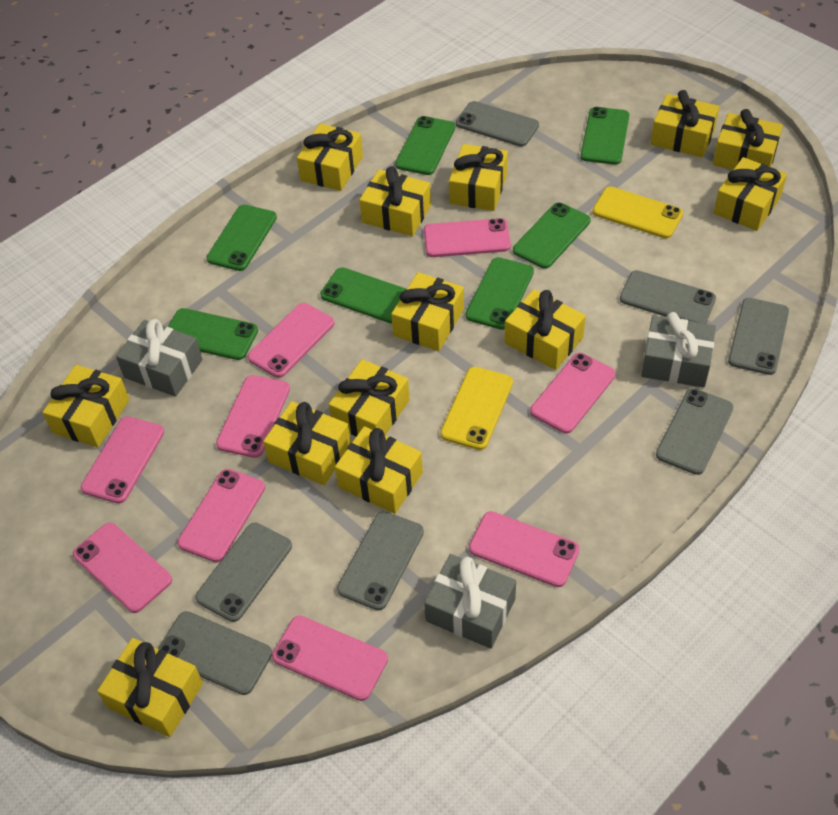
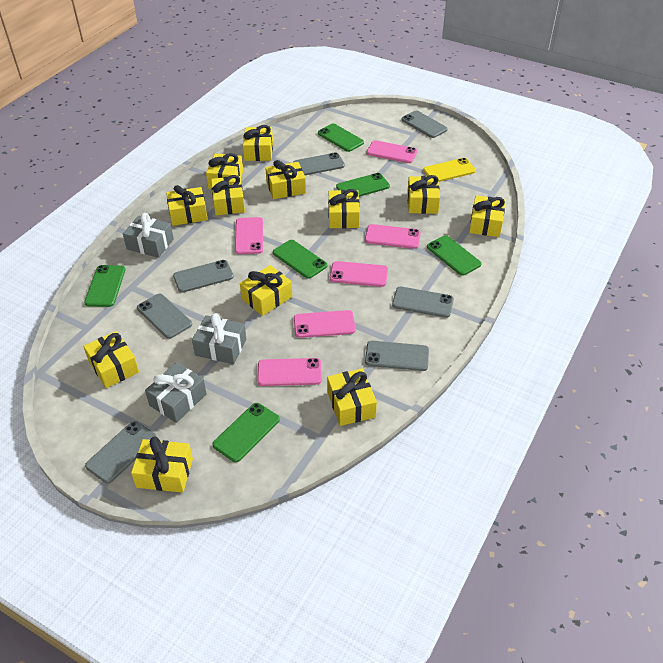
green phone: [168,308,258,360] [206,205,277,271] [320,267,407,323] [395,116,455,175] [466,257,534,330] [513,202,591,269] [580,107,629,165] = 7 -> [84,265,125,307] [213,403,280,462] [273,240,327,279] [318,124,364,152] [336,173,390,197] [427,235,482,276] = 6
pink phone: [73,522,172,613] [81,416,164,504] [177,469,265,562] [216,375,290,458] [247,303,335,378] [272,615,388,701] [424,218,511,257] [469,511,580,587] [530,353,616,434] = 9 -> [235,217,263,254] [257,358,322,386] [294,310,355,338] [330,261,388,287] [365,224,421,249] [367,140,417,163] = 6
yellow gift: [42,365,130,447] [97,638,203,737] [263,401,351,485] [297,124,363,191] [329,359,410,436] [335,426,423,514] [359,166,431,236] [391,272,464,351] [449,144,508,211] [504,289,586,370] [650,90,719,157] [713,109,783,170] [714,157,787,231] = 13 -> [83,331,139,388] [131,437,193,493] [166,185,208,226] [206,153,243,189] [211,175,245,215] [240,265,292,316] [243,125,273,161] [265,160,306,199] [327,368,377,426] [328,189,360,228] [407,175,440,214] [469,195,505,237] = 12
yellow phone: [440,367,513,450] [592,187,683,238] = 2 -> [423,158,476,182] = 1

